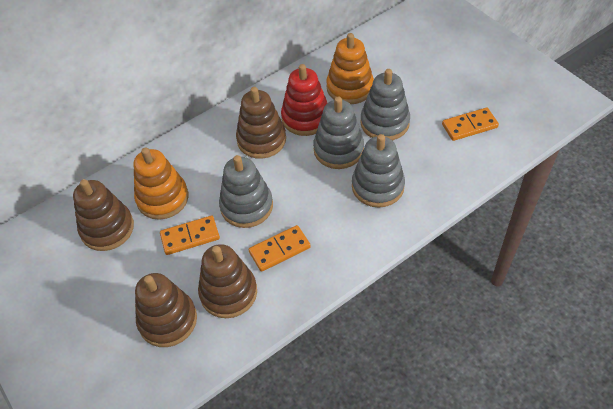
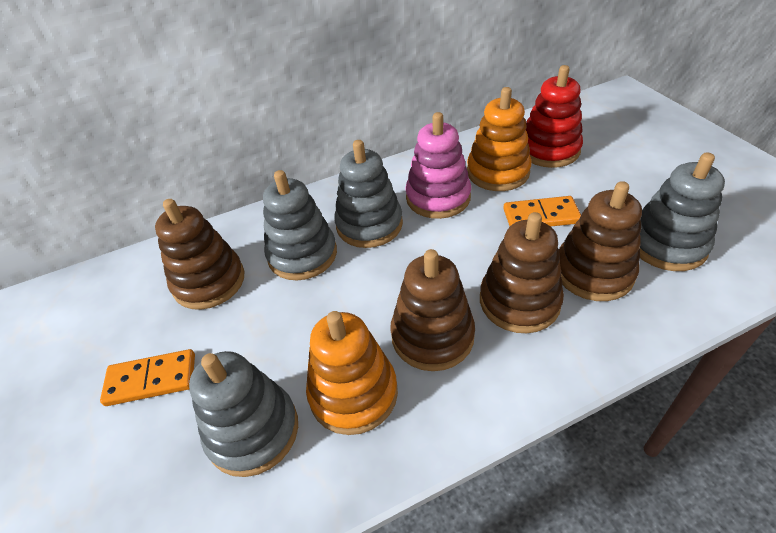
orange domino: [160,216,220,255] [248,225,311,272] [442,107,499,141] = 3 -> [100,349,195,406] [503,196,581,227] = 2
pink stacking toy: none = 0 -> [405,112,471,219] = 1

